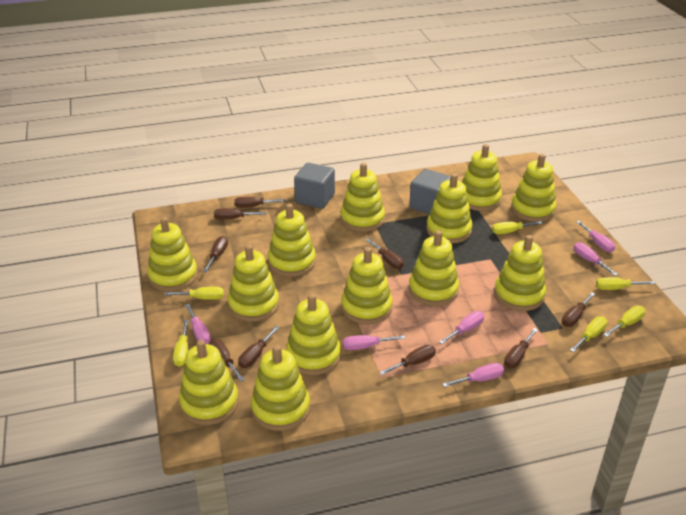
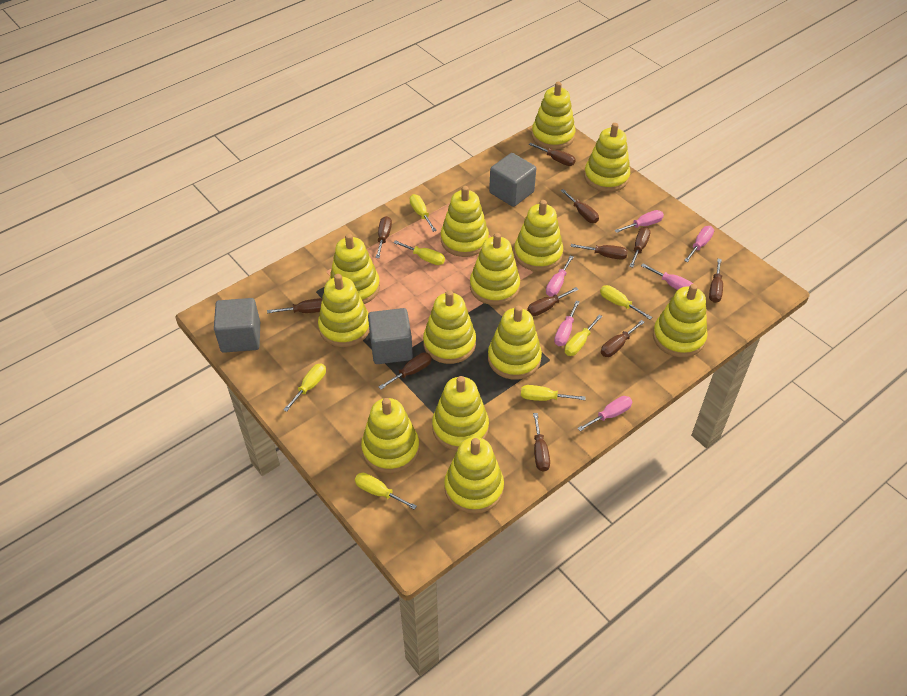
brown screwdriver: [203,236,228,272] [209,339,245,381] [214,208,266,219] [234,197,285,208] [238,326,279,368] [366,238,404,269] [379,345,436,375] [504,328,538,368] [562,292,595,327] = 9 -> [267,298,322,313] [376,216,392,258] [379,352,432,389] [527,287,579,316] [529,142,576,166] [533,413,550,472] [561,189,599,223] [570,244,628,260] [601,320,645,357] [629,227,651,268] [709,259,723,303] = 11
grey cube: [294,163,335,209] [409,169,451,215] = 2 -> [214,298,260,353] [368,308,413,364] [489,153,536,207] = 3
yellow screwdriver: [164,287,224,300] [173,320,189,367] [492,221,543,234] [570,316,607,352] [596,277,655,290] [603,306,645,337] = 6 -> [283,364,326,412] [355,473,417,510] [393,240,445,265] [410,194,437,232] [521,385,586,401] [565,315,602,356] [600,285,652,319] = 7

